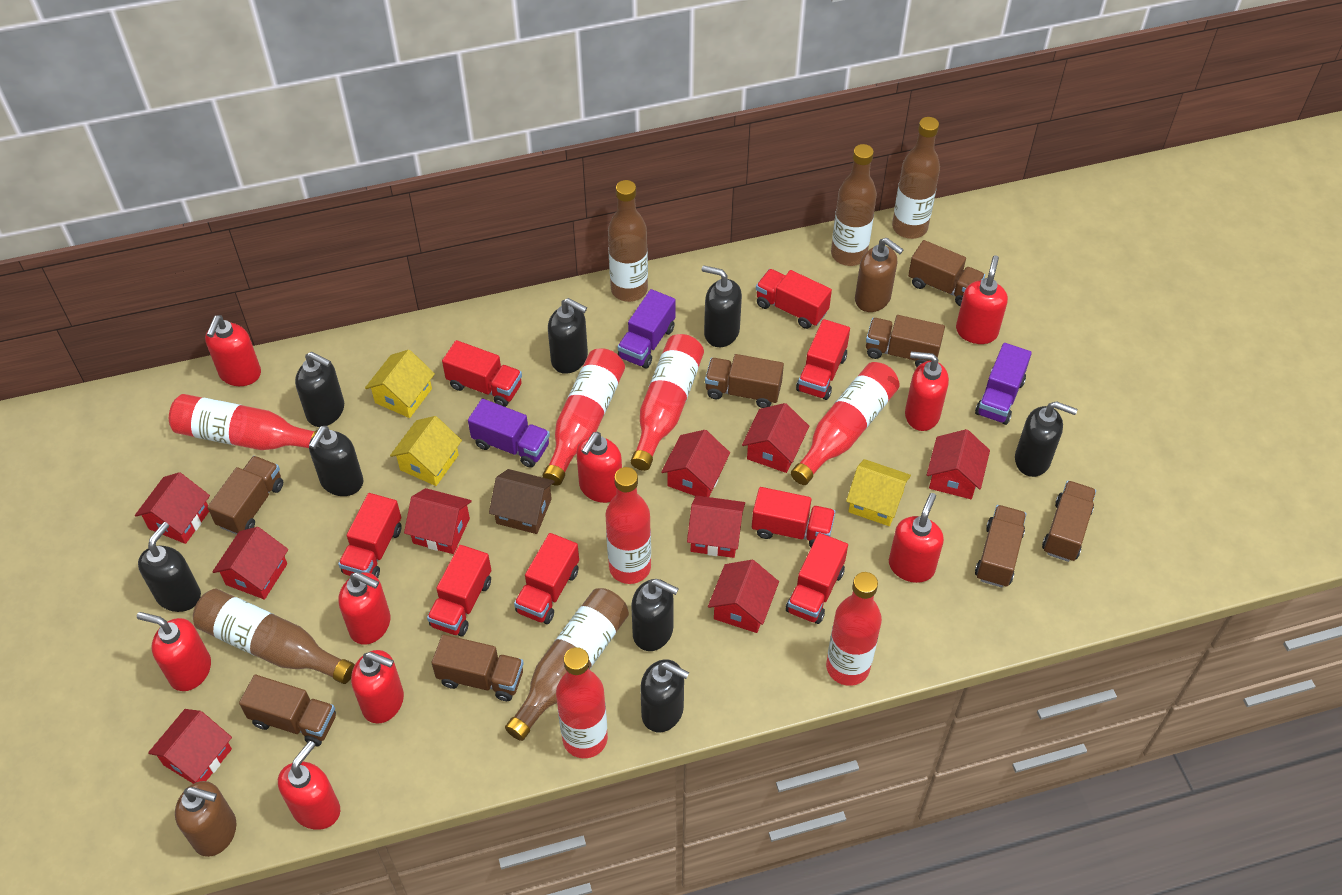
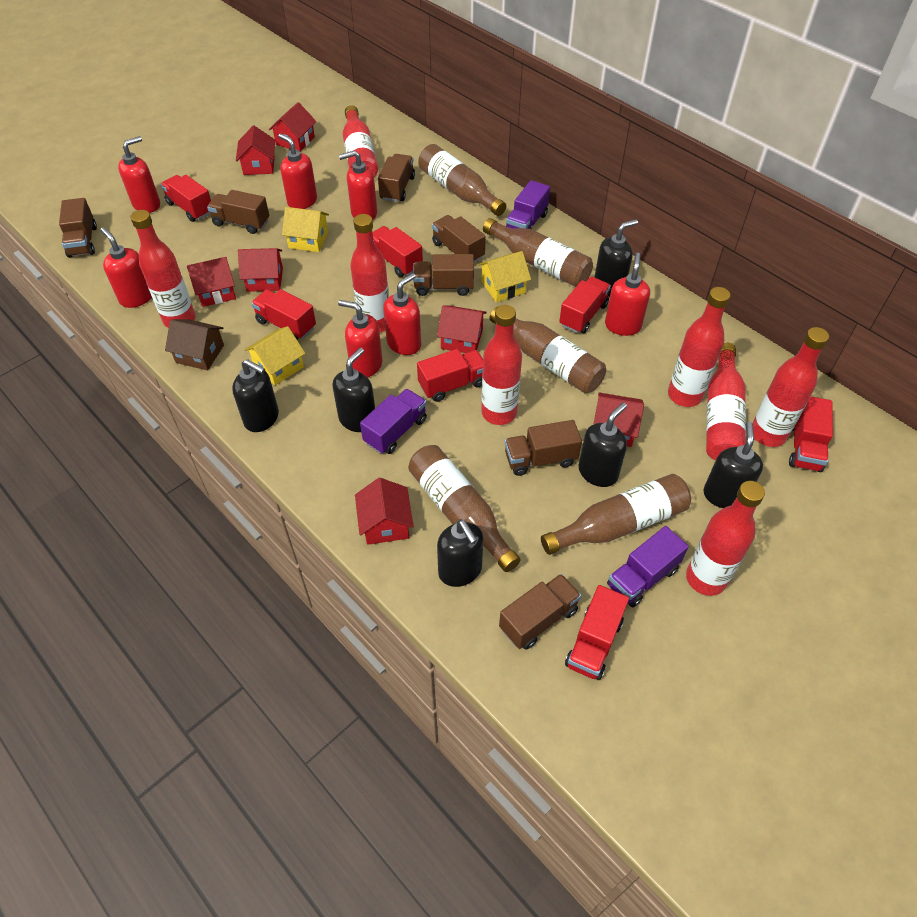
black soap dispenser: [138,522,201,612] [295,352,344,427] [309,426,363,496] [548,298,588,374] [631,579,679,651] [640,659,689,732] [701,265,742,347] [1015,401,1078,477] = 8 -> [232,359,279,432] [333,348,375,432] [437,519,483,587] [579,402,627,487] [595,219,638,297] [704,422,763,508] = 6
brown soap dispenser: [175,781,236,857] [855,238,903,312] = 2 -> none = 0
brown truck: [207,456,283,535] [239,675,336,746] [432,634,524,701] [705,354,784,408] [866,315,945,367] [908,240,985,307] [975,505,1026,587] [1042,481,1096,562] = 8 -> [59,198,97,258] [207,190,269,234] [378,154,415,202] [413,254,474,296] [432,215,486,263] [499,574,581,650] [505,420,582,476] = 7
red bottle: [169,394,317,450] [543,348,625,486] [556,647,608,758] [605,467,651,584] [631,334,704,471] [791,362,900,485] [826,572,882,686] = 7 -> [130,210,196,328] [343,105,378,177] [350,214,389,333] [481,305,522,425] [668,287,730,407] [686,481,765,596] [706,343,746,460] [752,327,829,447] = 8
red house: [135,472,210,544] [148,709,232,784] [213,527,288,600] [404,488,472,554] [661,430,730,497] [687,495,745,558] [708,560,779,633] [742,403,809,473] [927,429,990,499] = 9 -> [187,257,236,307] [236,126,275,175] [238,248,283,292] [269,102,316,152] [355,478,414,545] [437,305,487,353] [593,393,644,447] = 7
red soap dispenser: [137,612,211,691] [205,315,261,386] [278,741,340,830] [338,572,391,645] [351,650,404,724] [576,432,622,503] [889,493,944,583] [905,351,949,431] [956,255,1008,344] = 9 -> [100,227,152,308] [118,136,160,213] [278,134,317,209] [338,300,382,378] [339,150,377,220] [383,273,421,355] [605,253,650,336] = 7
red truck: [338,493,402,578] [427,545,491,636] [442,340,522,407] [514,533,579,624] [752,487,836,547] [756,269,832,329] [786,533,848,624] [796,319,850,400] = 8 -> [161,175,211,222] [251,289,316,340] [373,226,423,277] [417,349,483,402] [559,277,611,333] [565,585,629,680] [789,396,833,472] = 7

